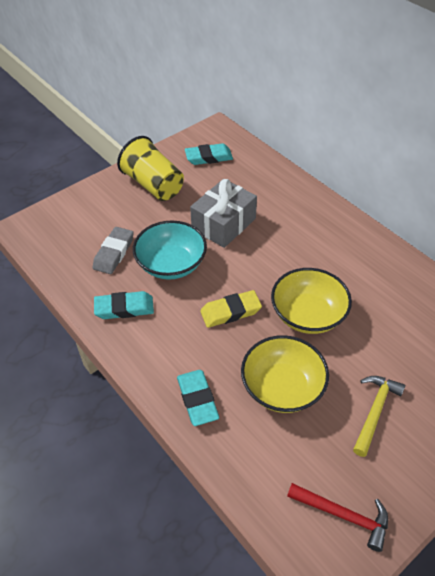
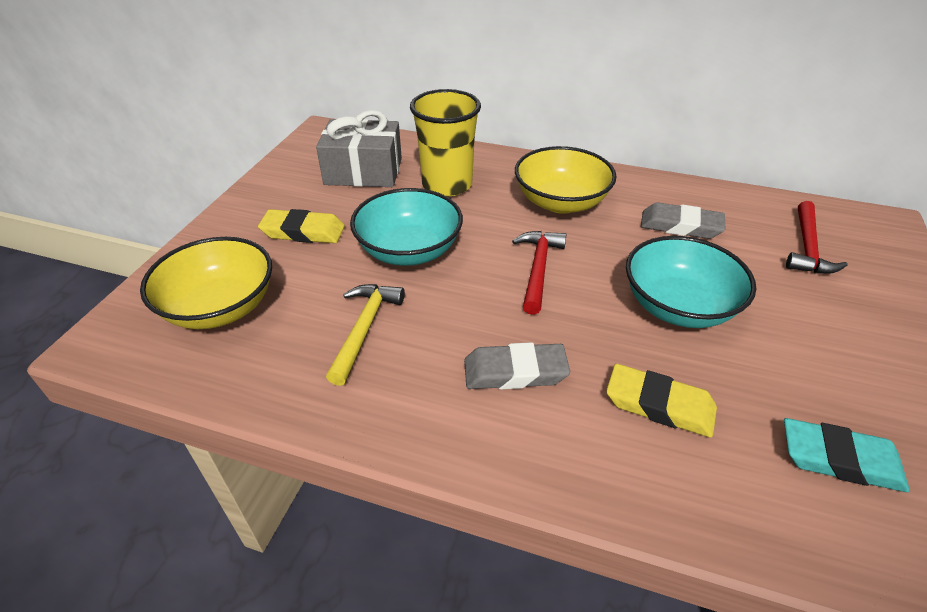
grey eraser: [93,227,134,274] = 1 -> [464,342,570,390] [641,202,725,239] = 2
red hammer: [287,483,388,552] = 1 -> [512,231,567,315] [786,201,848,274] = 2
turquoise bowl: [133,221,207,280] = 1 -> [350,188,463,266] [626,236,756,328] = 2
turquoise eraser: [94,291,154,319] [177,370,219,426] [185,143,233,165] = 3 -> [784,418,909,492] = 1
yellow eraser: [200,290,262,328] = 1 -> [258,209,345,243] [606,364,717,438] = 2

